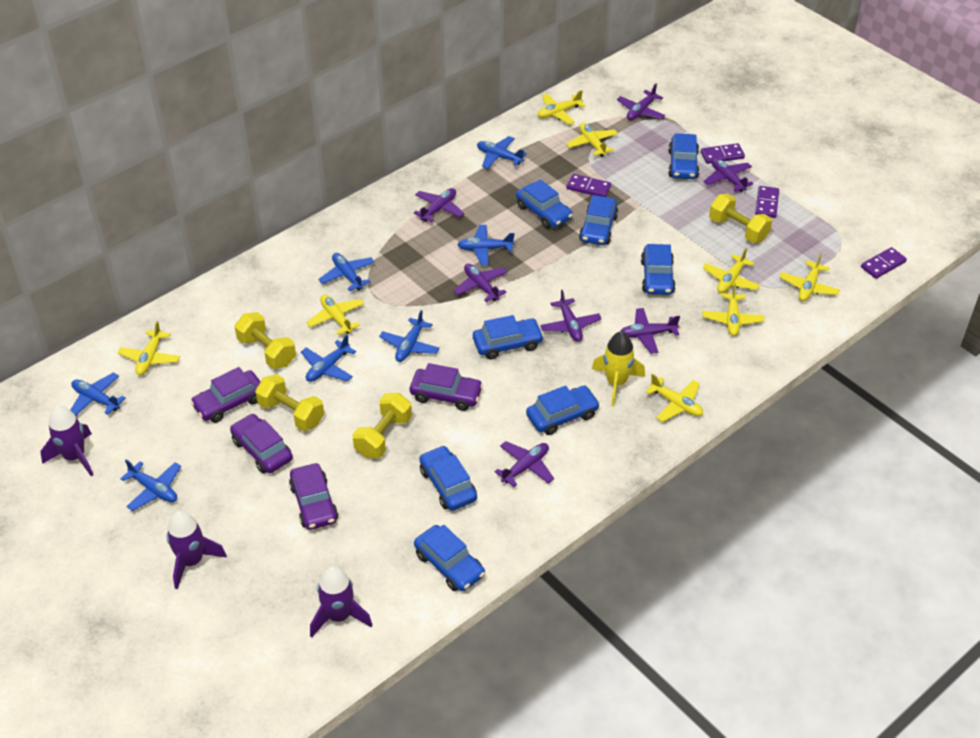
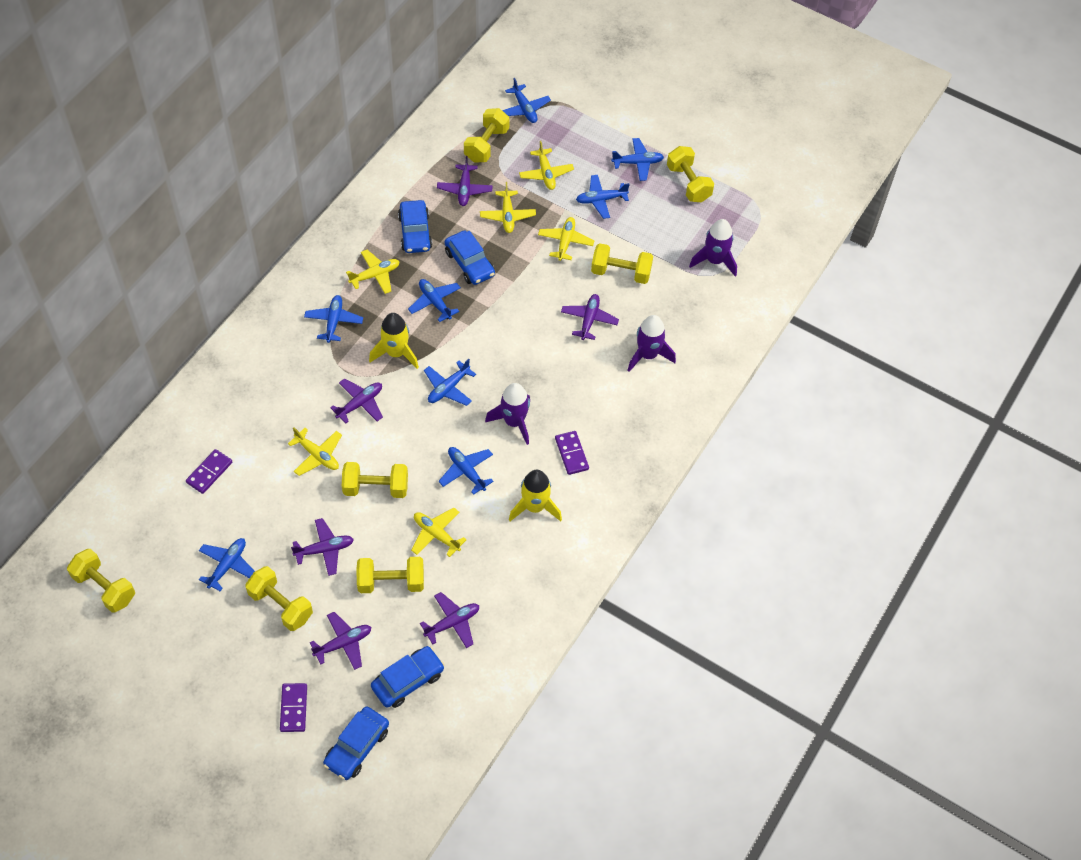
blue car: [414,525,485,591] [419,445,477,511] [473,315,544,359] [516,179,573,229] [526,385,600,435] [579,195,618,245] [641,244,676,295] [668,133,699,179] = 8 -> [323,706,389,780] [371,646,445,708] [398,200,432,253] [445,231,495,285] = 4
blue plane: [70,373,126,416] [120,459,181,511] [301,335,356,382] [318,253,375,291] [379,310,440,362] [457,225,514,265] [477,136,527,169] = 7 -> [199,538,255,591] [304,295,363,343] [408,279,461,322] [424,359,476,406] [438,447,494,495] [502,78,551,123] [576,175,630,219] [611,138,664,181] = 8
purple car: [190,367,261,423] [230,414,293,473] [289,463,338,530] [410,363,483,411] = 4 -> none = 0
purple domino: [566,174,611,197] [701,143,745,164] [755,186,779,218] [861,247,907,279] = 4 -> [186,449,232,494] [280,683,307,732] [555,431,589,475] = 3
purple plane: [414,188,464,222] [453,264,507,302] [494,441,554,487] [540,290,601,342] [617,84,665,120] [621,308,680,354] [703,158,753,192] = 7 -> [291,518,354,576] [310,612,371,670] [330,378,383,423] [420,592,479,648] [437,156,493,206] [561,294,619,340] = 6
yellow dumbbell: [235,312,296,369] [255,374,324,431] [352,393,412,458] [709,194,772,243] = 4 -> [67,549,135,613] [245,566,313,631] [342,462,408,498] [356,557,424,593] [464,108,510,162] [591,243,653,284] [667,146,714,202] = 7
yellow plane: [117,321,180,375] [306,294,364,335] [538,90,585,125] [566,123,618,157] [645,374,703,422] [702,283,765,336] [703,248,760,293] [780,253,840,301] = 8 -> [288,427,342,476] [346,250,400,294] [411,508,467,557] [480,182,536,233] [519,141,574,190] [538,217,595,261] = 6
yellow rocket: [592,331,645,406] = 1 -> [369,313,419,369] [509,470,562,521] = 2

